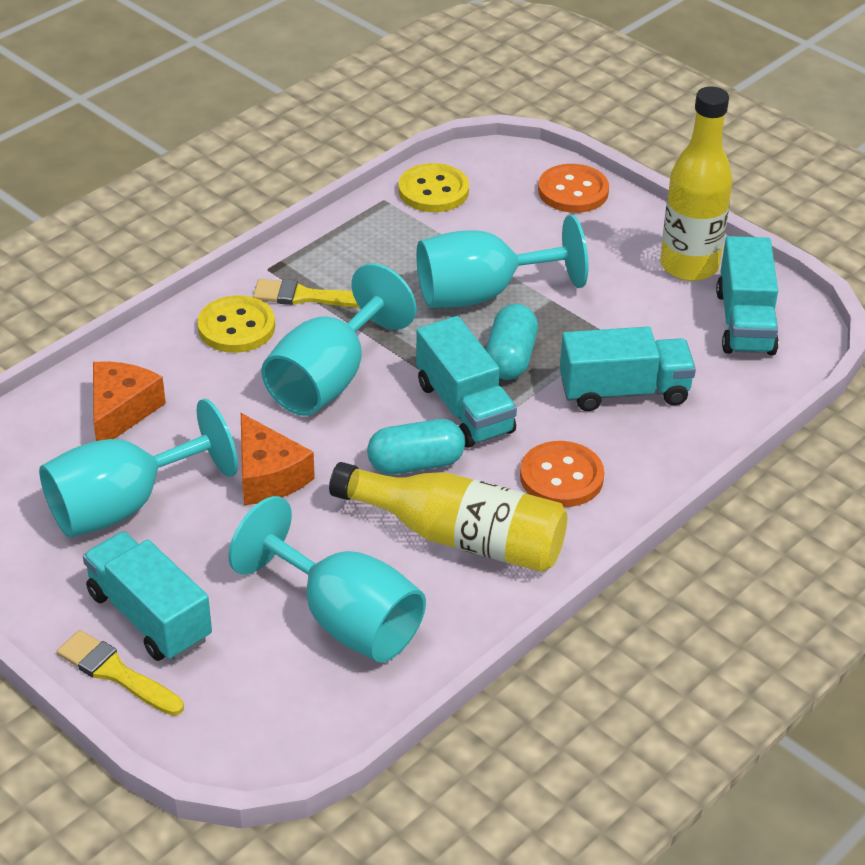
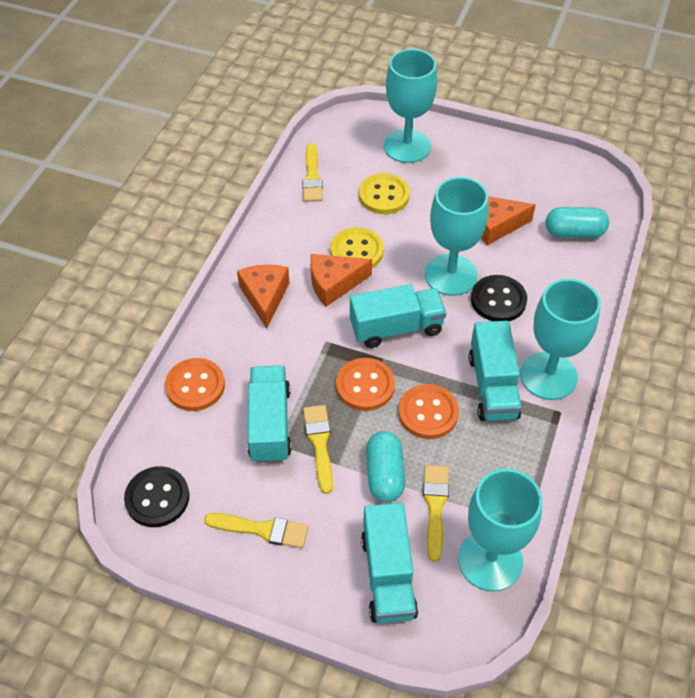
black button: none = 0 -> [124,466,189,527] [471,275,527,321] = 2
orange button: [520,441,604,507] [538,164,609,213] = 2 -> [165,358,225,411] [336,358,395,411] [398,384,459,439] = 3
orange cheese: [93,361,166,441] [241,413,315,505] = 2 -> [237,265,289,329] [310,254,372,307] [481,196,536,245] = 3
yellow bottle: [329,462,567,572] [660,86,733,281] = 2 -> none = 0
yellow brush: [57,630,184,716] [253,279,360,308] = 2 -> [204,513,308,548] [302,143,323,202] [303,405,333,494] [423,465,449,562] = 4

